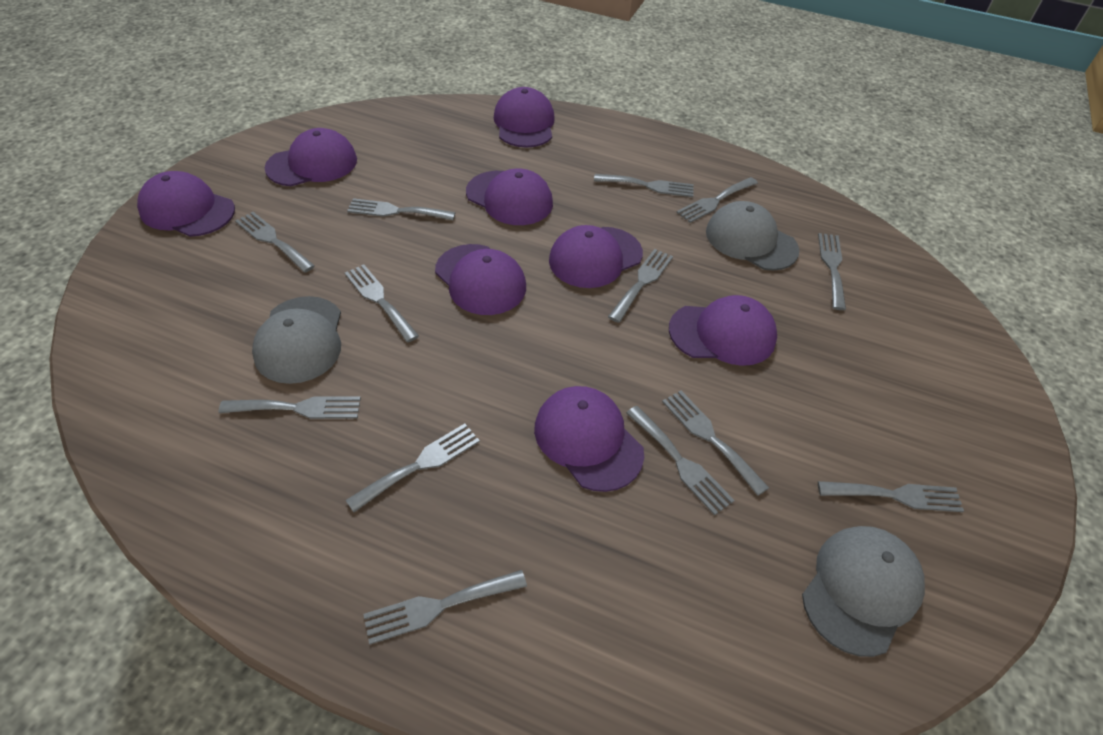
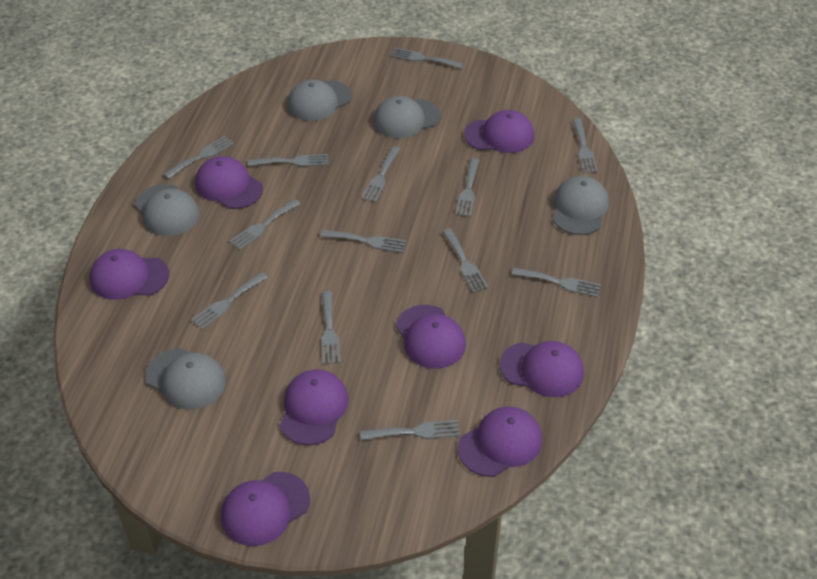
grey cap: [252,296,341,384] [706,201,799,271] [802,526,925,657] = 3 -> [135,184,200,236] [145,348,226,410] [287,79,352,121] [373,96,441,138] [553,176,609,235] = 5

